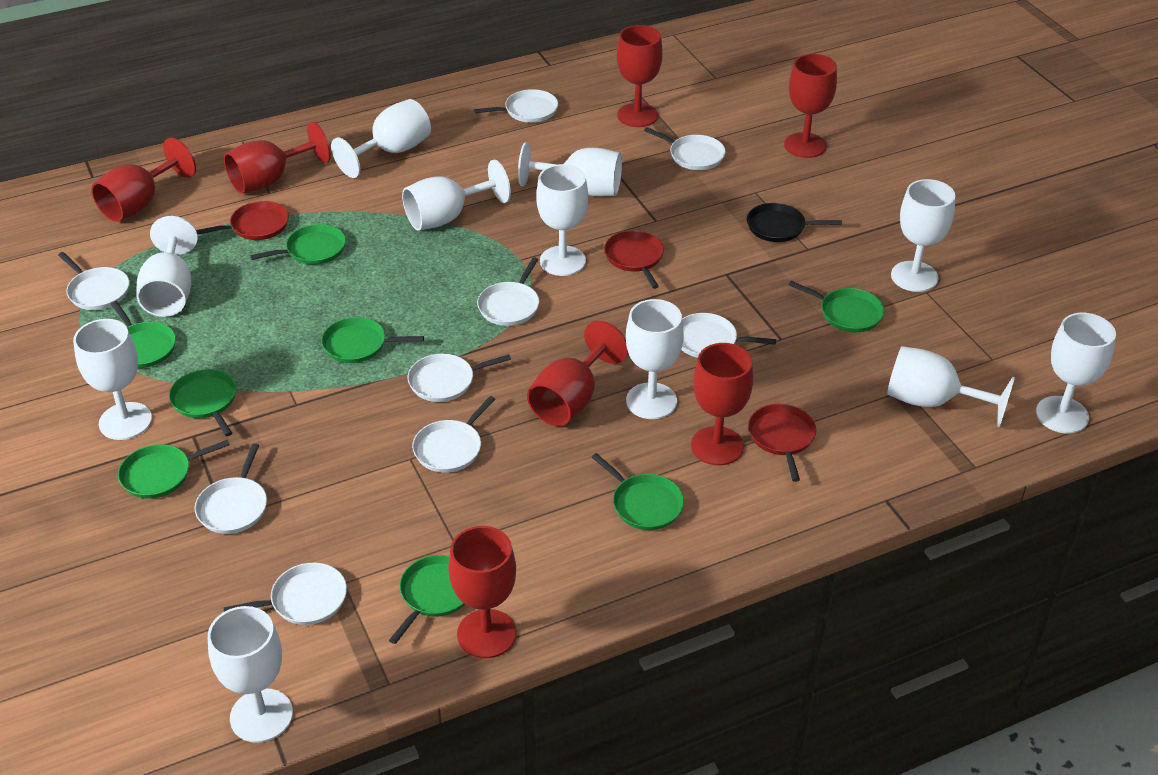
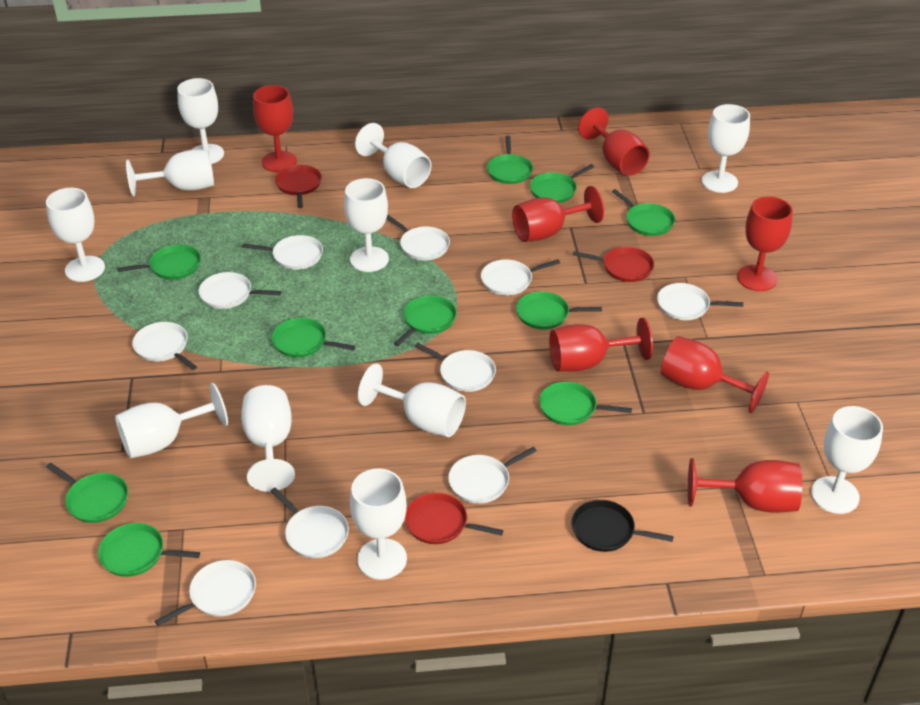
green pan: [111,301,176,368] [118,440,230,499] [169,369,236,436] [250,224,346,265] [321,317,424,363] [389,555,465,644] [592,453,684,530] [789,281,884,332] = 8 -> [46,463,128,523] [98,523,200,577] [117,245,201,280] [272,318,355,358] [394,296,457,346] [487,136,533,184] [516,291,602,329] [530,164,594,203] [539,382,632,425] [612,189,675,236] = 10
white pan: [58,252,129,310] [195,443,267,534] [223,563,347,625] [408,354,511,402] [412,396,495,473] [474,89,558,123] [477,257,539,326] [644,127,726,170] [681,313,776,358] = 9 -> [132,322,197,370] [155,560,256,626] [199,272,281,309] [242,235,323,270] [271,487,349,558] [386,215,450,260] [415,343,496,392] [448,447,537,504] [481,259,560,295] [657,283,743,320] = 10

